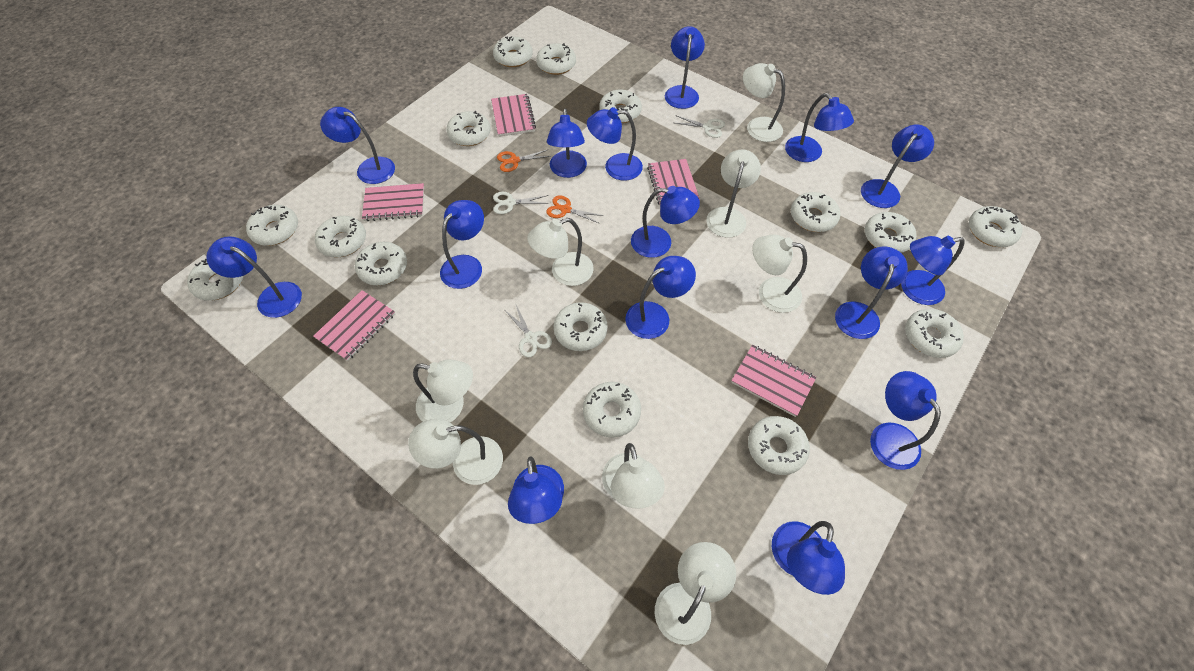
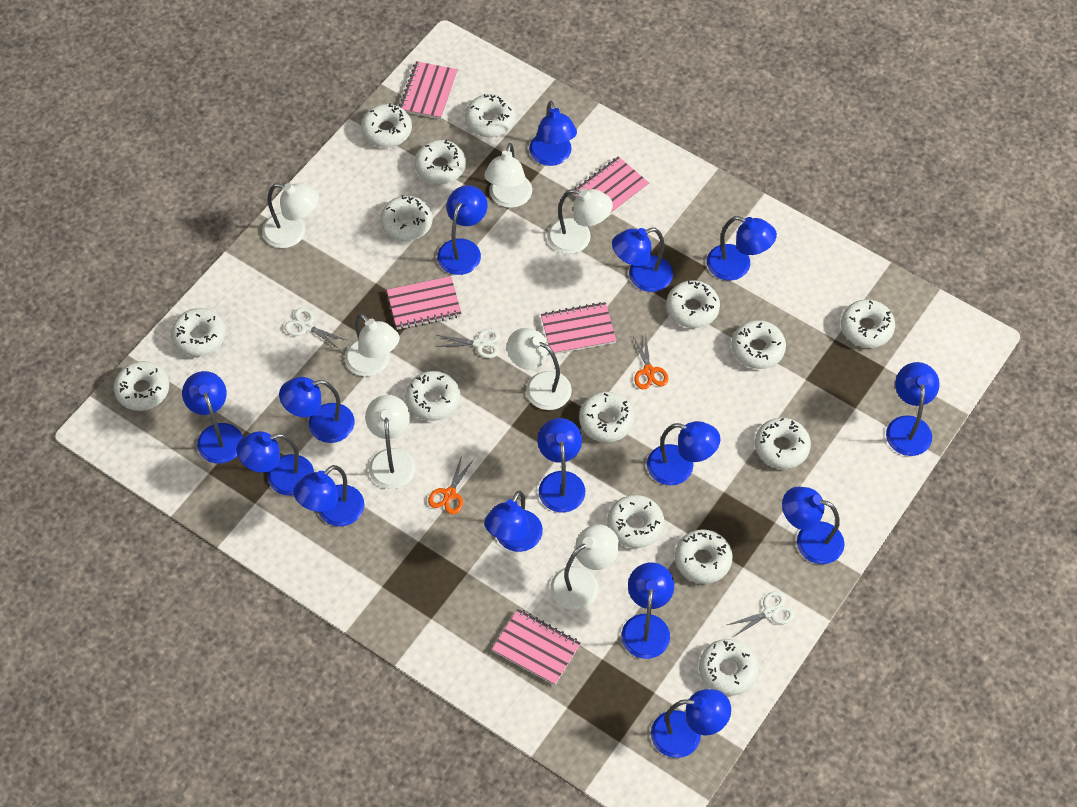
white lamp: [408,419,503,485] [413,359,473,423] [527,218,594,286] [602,443,665,509] [655,542,736,645] [706,149,761,238] [743,63,785,142] [752,235,807,313] = 8 -> [262,183,319,248] [345,313,400,377] [365,395,416,489] [484,143,532,208] [507,328,572,410] [547,189,613,254] [550,524,619,610] = 7

